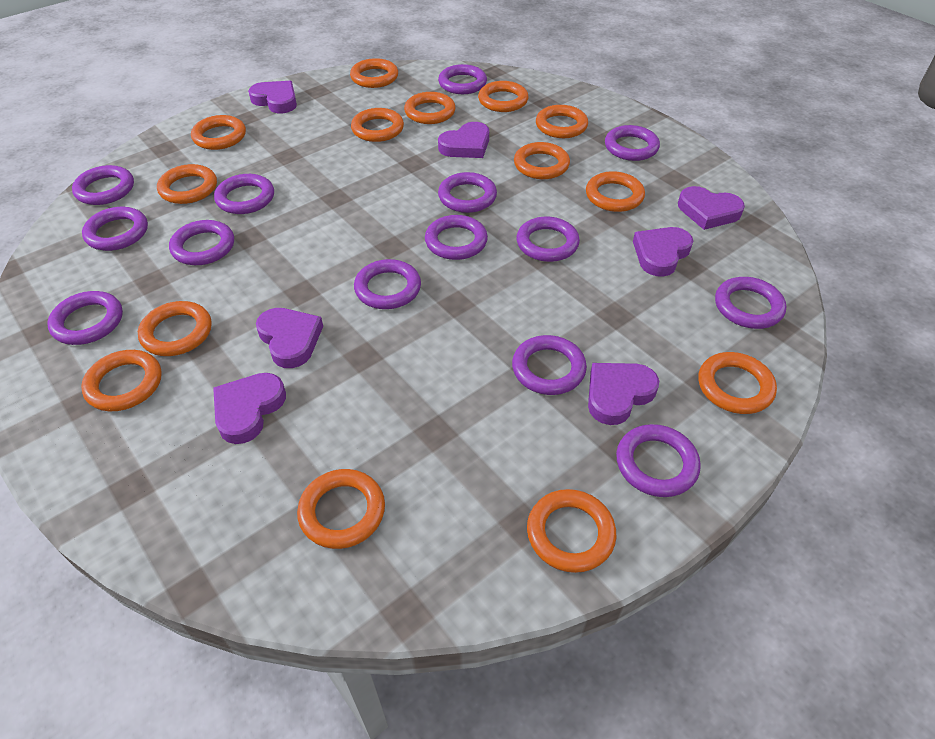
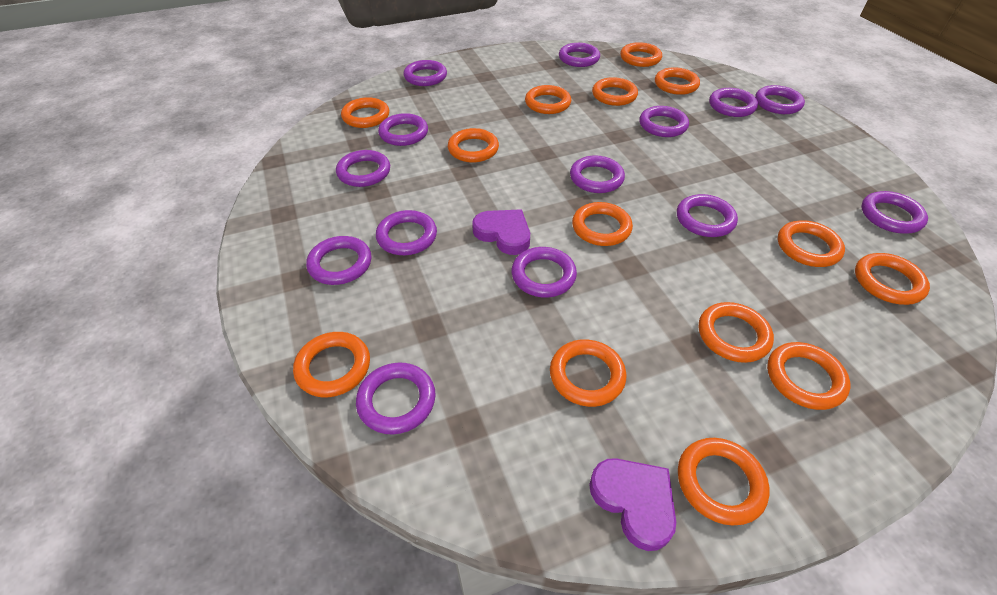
purple heart: [213,373,286,444] [248,81,297,113] [256,308,323,368] [438,122,489,158] [588,363,659,425] [633,227,693,277] [678,186,745,230] = 7 -> [472,209,530,255] [589,458,676,551] = 2

